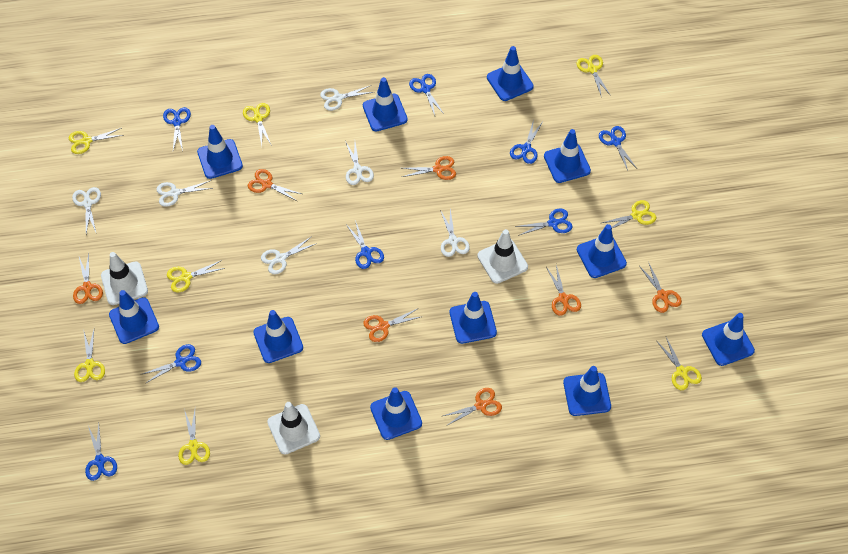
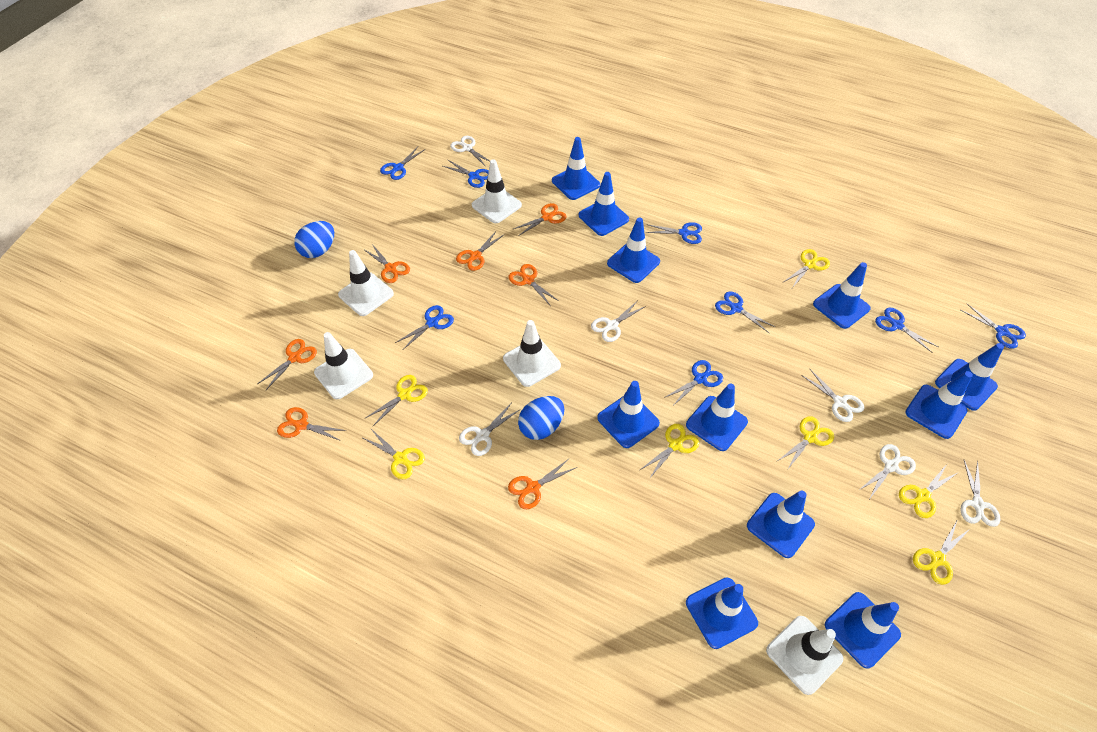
blue egg: none = 0 -> [294,221,334,258] [518,396,564,440] = 2
white traffic cone: [101,252,148,305] [267,402,320,455] [477,229,528,284] = 3 -> [314,332,373,399] [338,250,394,316] [472,159,522,223] [503,320,561,387] [766,616,843,695] = 5
yellow scissors: [69,128,124,154] [74,329,105,382] [167,260,225,292] [178,410,210,465] [243,103,272,146] [577,55,611,98] [602,200,656,228] [657,337,702,390] = 8 -> [363,429,425,479] [366,375,428,426] [640,424,699,479] [778,416,834,470] [784,249,830,288] [899,464,959,518] [913,519,971,585] = 7

